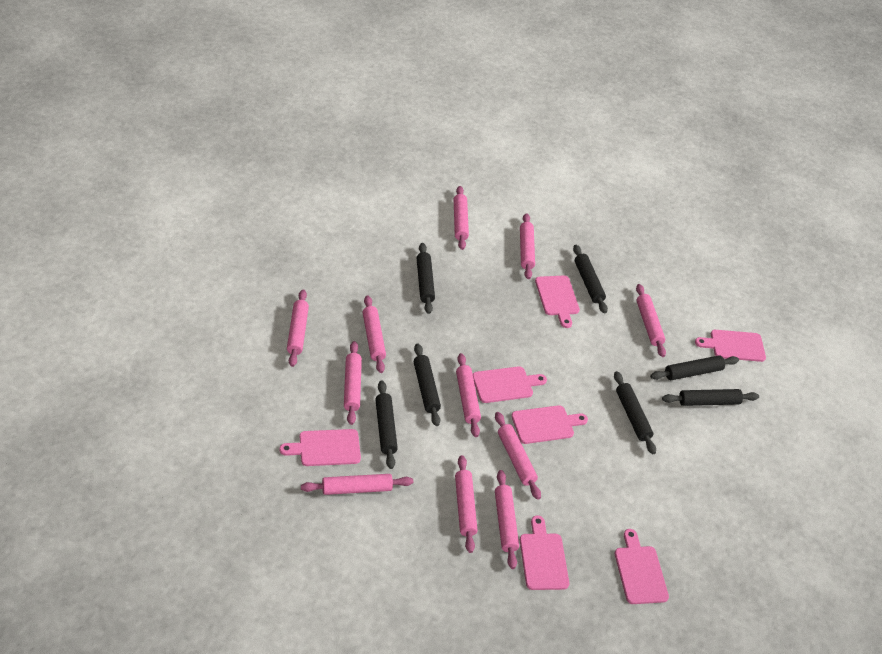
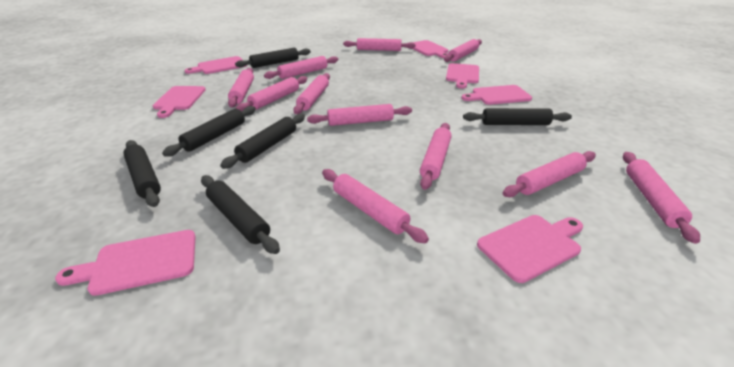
black rolling pin: [375,381,398,469] [414,343,441,426] [416,243,435,314] [573,245,608,314] [614,371,656,454] [650,355,739,380] [662,389,759,406] = 7 -> [123,140,161,207] [162,106,256,157] [201,175,280,254] [220,114,305,169] [235,48,311,68] [463,108,572,125] = 6

